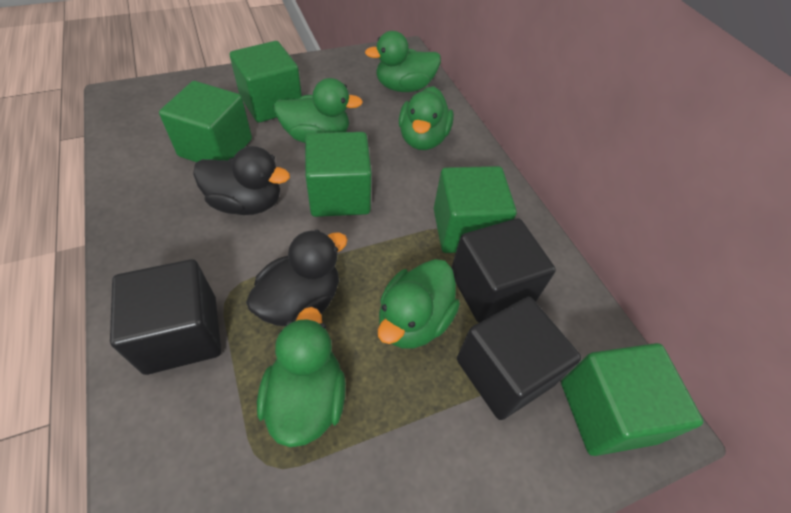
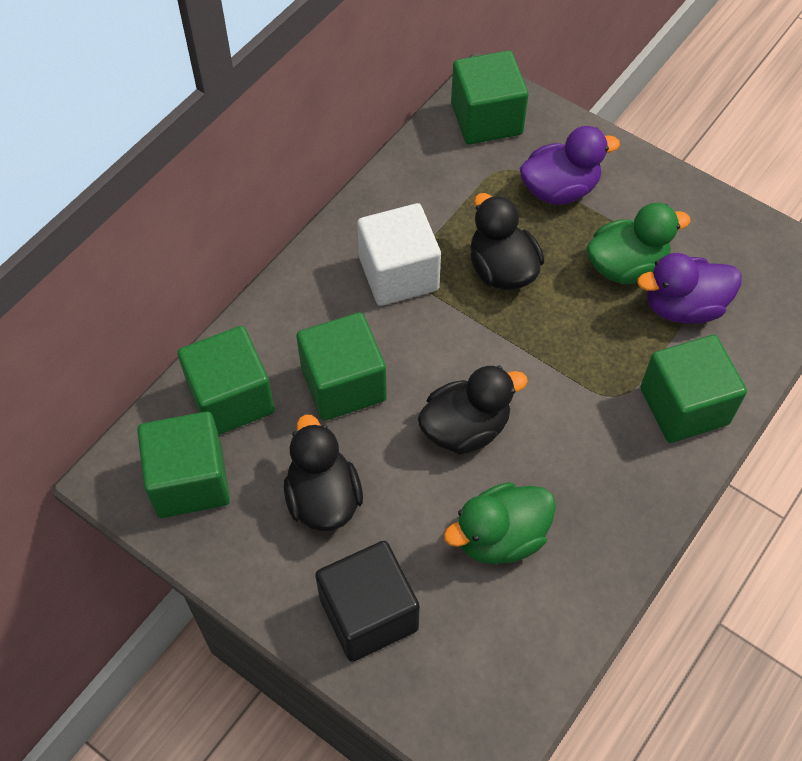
black cube: [110,259,221,375] [451,218,556,323] [457,297,581,420] = 3 -> [315,541,420,662] = 1
black duck: [193,146,290,215] [246,230,348,326] = 2 -> [284,414,363,531] [418,365,528,455] [470,193,544,290] = 3
green duck: [257,307,346,447] [274,78,363,143] [365,31,441,92] [378,259,460,349] [399,86,454,150] = 5 -> [444,482,556,564] [587,203,691,284] = 2
purple duck: none = 0 -> [520,126,620,205] [637,253,742,324] = 2
white cube: none = 0 -> [357,203,441,306] = 1

